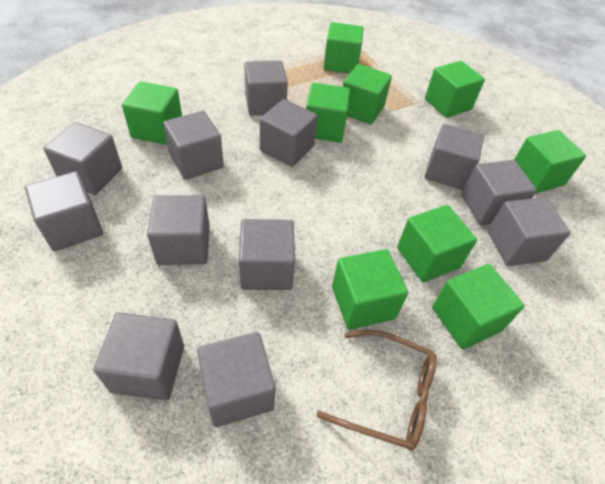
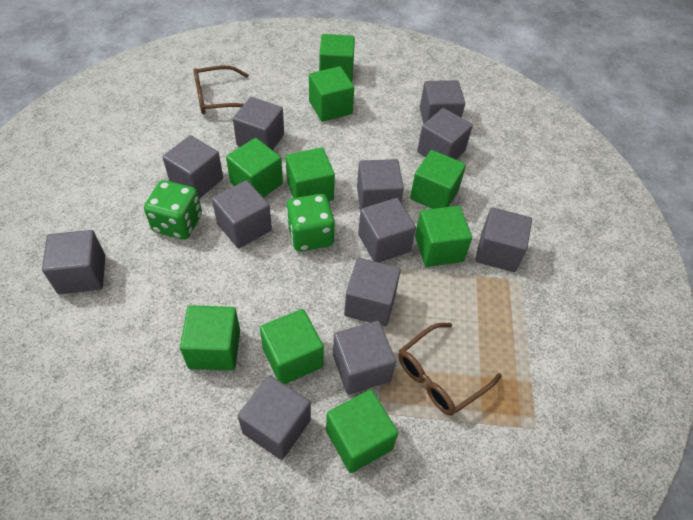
brown glasses: [317,329,437,451] = 1 -> [193,65,249,114] [398,323,502,416] = 2
green dice: none = 0 -> [144,180,202,240] [286,194,335,252] = 2

